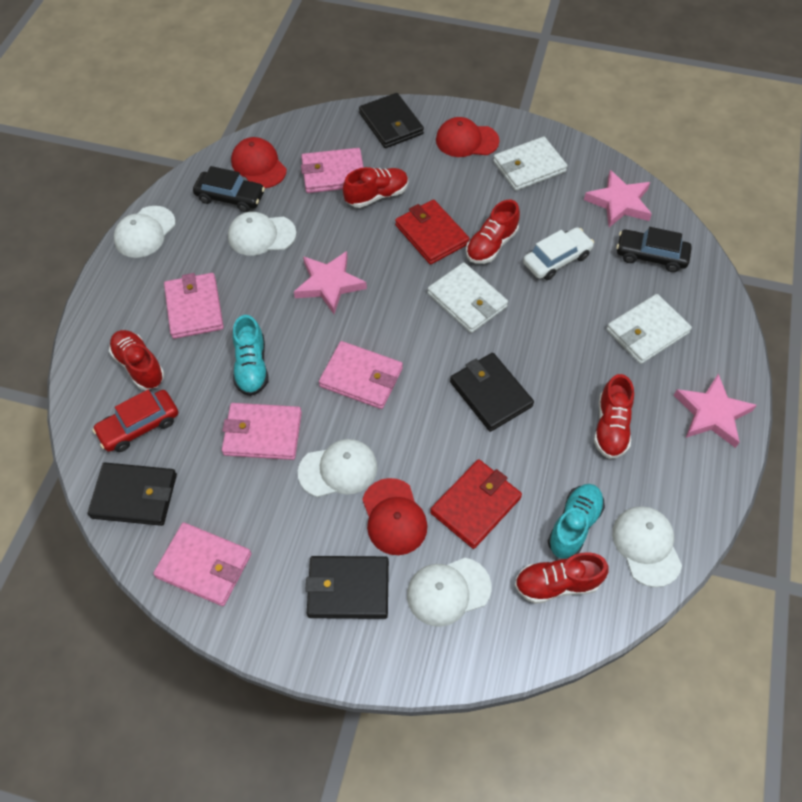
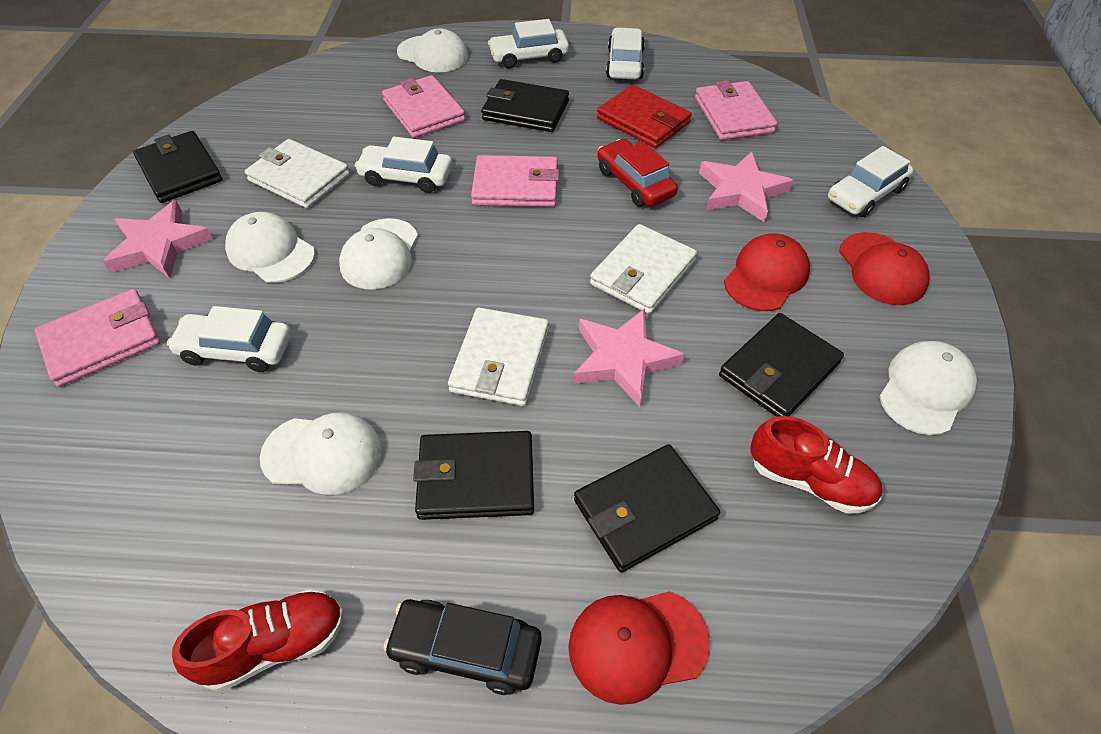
black car: [193,166,265,212] [616,227,692,272] = 2 -> [383,599,542,695] = 1
black wallet: [88,462,177,526] [305,556,389,619] [359,93,424,148] [450,353,534,432] = 4 -> [133,131,222,203] [413,431,534,520] [481,79,569,132] [574,444,720,573] [719,313,844,417] = 5
pink wallet: [153,522,251,606] [164,273,224,339] [222,403,302,460] [301,148,364,193] [319,341,403,409] = 5 -> [35,289,161,387] [382,75,465,138] [471,155,559,207] [695,80,777,140] = 4
red shoe: [109,330,165,390] [343,167,408,208] [466,200,520,264] [515,552,609,604] [594,374,634,459] = 5 -> [172,589,344,692] [750,416,882,514] = 2
red wallet: [395,199,470,265] [430,459,522,549] = 2 -> [597,85,692,148] = 1
turquoise shoe: [233,315,268,396] [548,484,605,559] = 2 -> none = 0
white car: [523,227,594,280] = 1 -> [167,306,291,372] [355,137,452,193] [488,19,569,68] [606,27,645,80] [828,146,913,217] = 5

